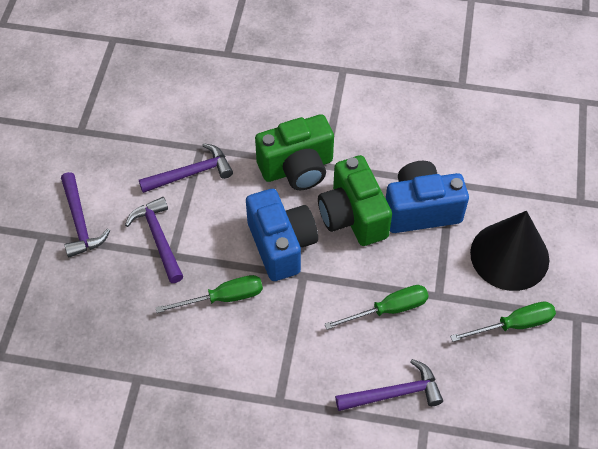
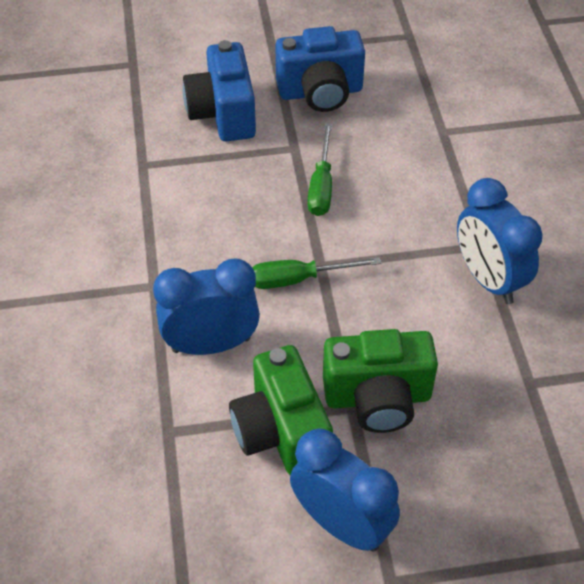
black cone: [470,211,549,291] = 1 -> none = 0
blue clock: none = 0 -> [153,259,260,355] [290,428,400,552] [457,178,543,304] = 3
green screwdriver: [155,275,263,313] [324,285,429,330] [450,302,556,342] = 3 -> [252,257,381,289] [308,123,332,216] = 2
purple hammer: [61,172,110,257] [125,197,183,283] [139,143,233,193] [335,359,443,411] = 4 -> none = 0

